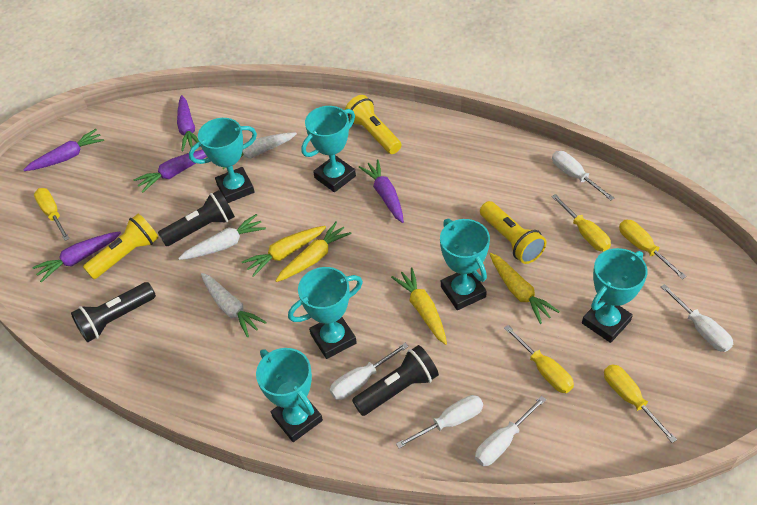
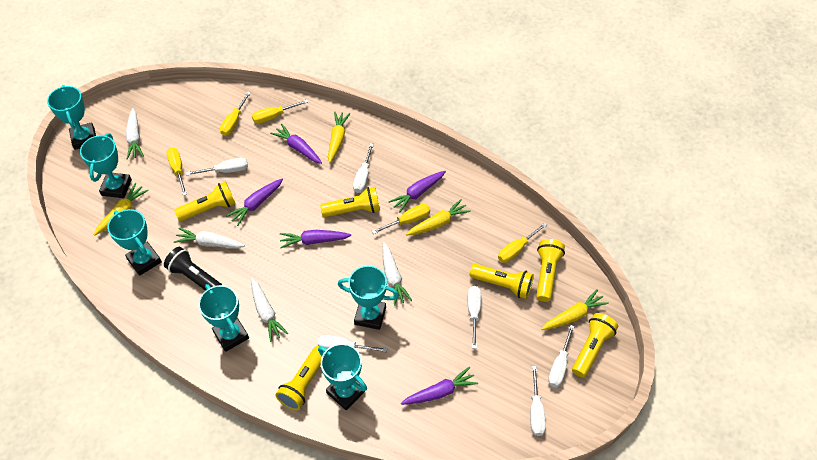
black flashlight: [71,282,156,342] [158,190,235,246] [352,345,439,416] = 3 -> [164,247,222,291] = 1
white carrot: [178,214,266,260] [201,273,267,337] [223,132,297,169] = 3 -> [126,108,144,160] [174,228,245,248] [251,278,288,342] [382,242,412,306] = 4
white screwdriver: [330,343,409,400] [396,395,483,449] [475,396,546,466] [552,151,614,201] [661,284,733,352] = 5 -> [186,158,248,175] [318,335,387,352] [353,143,374,193] [468,286,481,349] [530,366,546,436] [548,325,575,388] = 6
yellow flashlight: [83,214,159,279] [345,95,401,154] [480,201,547,264] = 3 -> [174,181,236,221] [275,346,322,410] [320,187,380,217] [470,264,534,299] [536,239,565,302] [572,313,618,377] = 6

